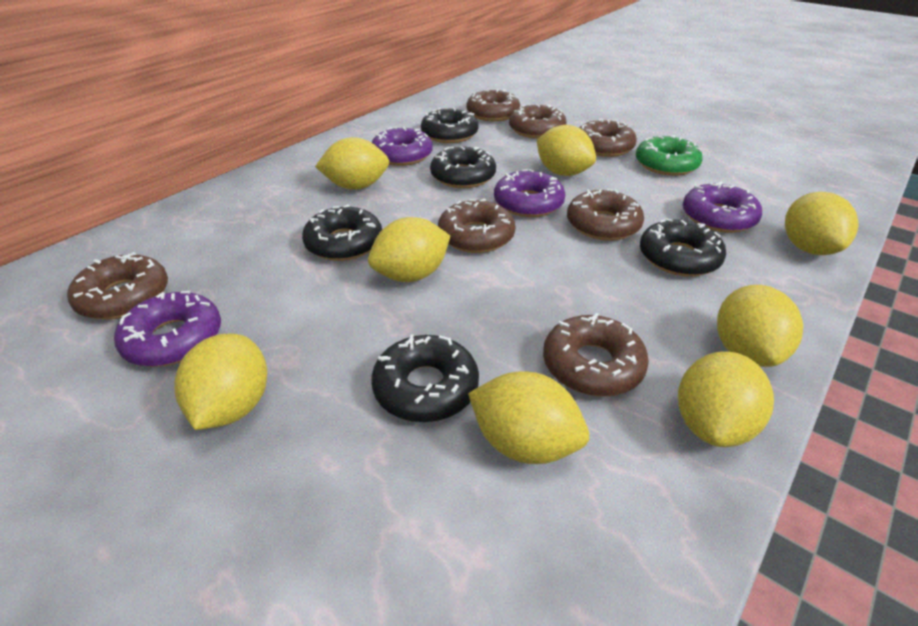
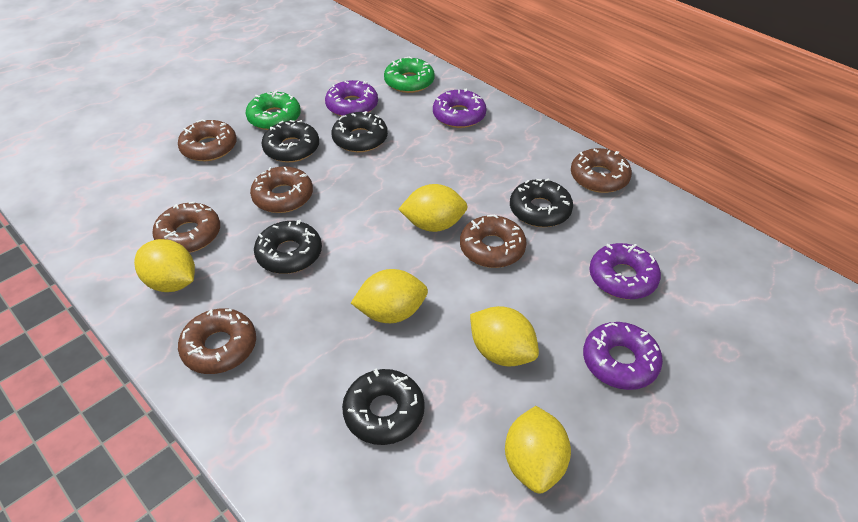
brown donut: [67,252,168,320] [438,198,515,253] [467,89,520,122] [509,104,566,139] [543,313,649,397] [567,189,644,241] [579,119,637,157] = 7 -> [152,202,220,253] [178,119,237,161] [178,308,256,374] [250,166,313,213] [460,214,527,268] [571,148,632,193] = 6
green donut: [636,135,703,176] = 1 -> [246,90,301,130] [384,56,435,93] = 2
yellow lemon: [174,334,267,430] [315,137,389,190] [368,217,450,282] [468,371,589,464] [537,125,596,176] [678,351,774,447] [717,285,803,367] [785,192,859,255] = 8 -> [134,239,195,292] [351,269,428,323] [398,184,468,232] [470,306,539,367] [505,406,571,493] = 5

